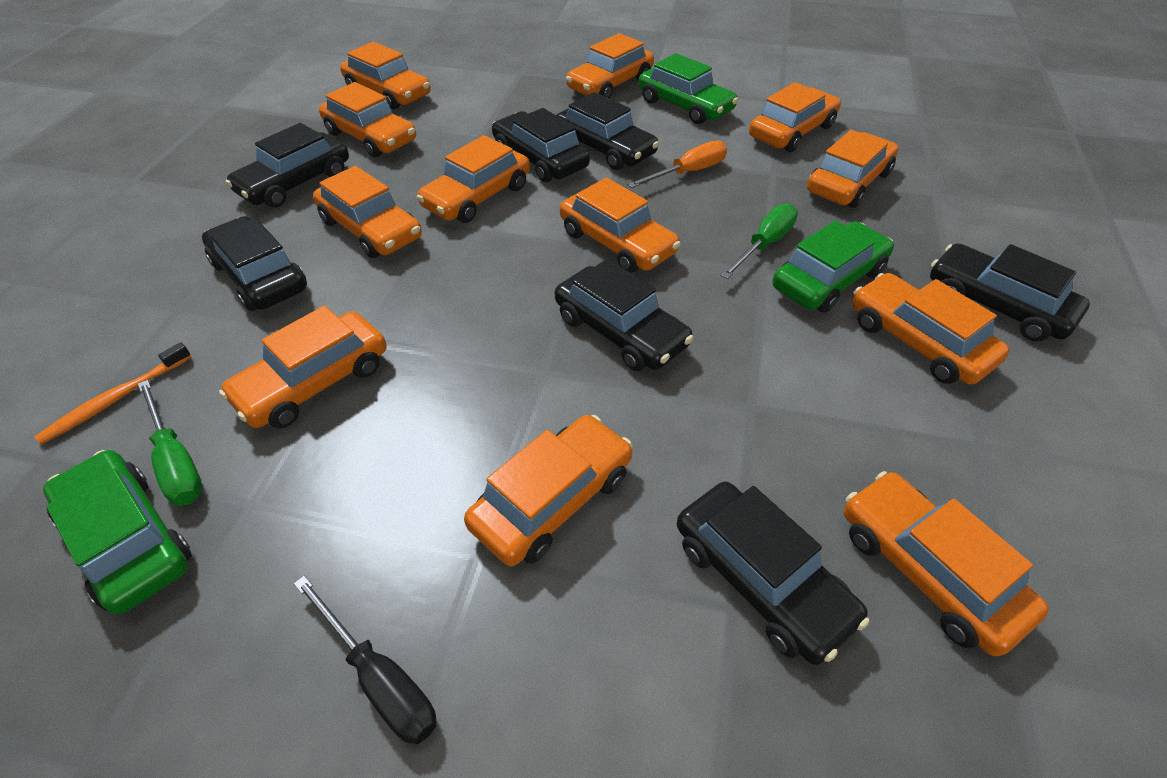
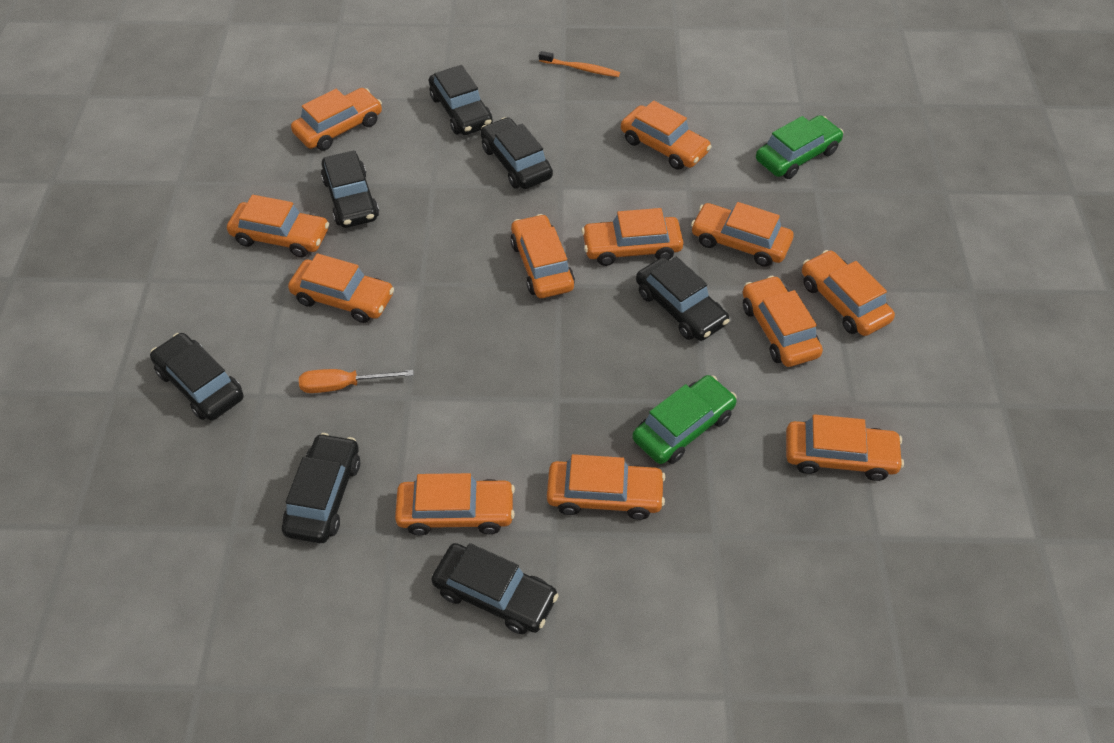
black screwdriver: [294,576,436,744] = 1 -> none = 0
green car: [43,450,192,615] [638,53,738,124] [773,220,894,313] = 3 -> [632,375,737,464] [756,115,843,179] = 2
green screwdriver: [138,380,202,506] [720,204,798,279] = 2 -> none = 0

